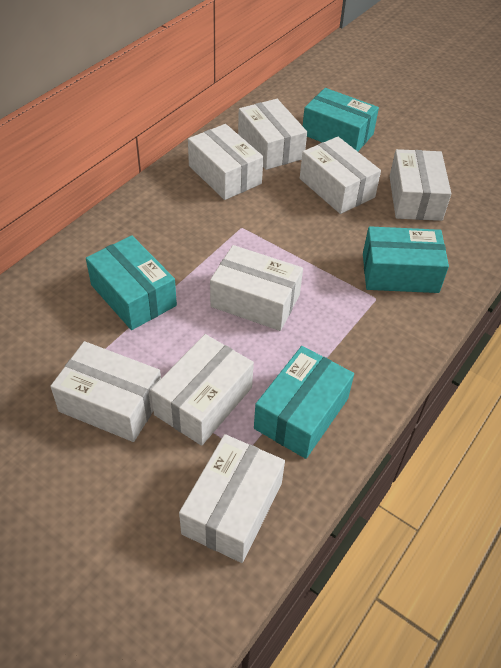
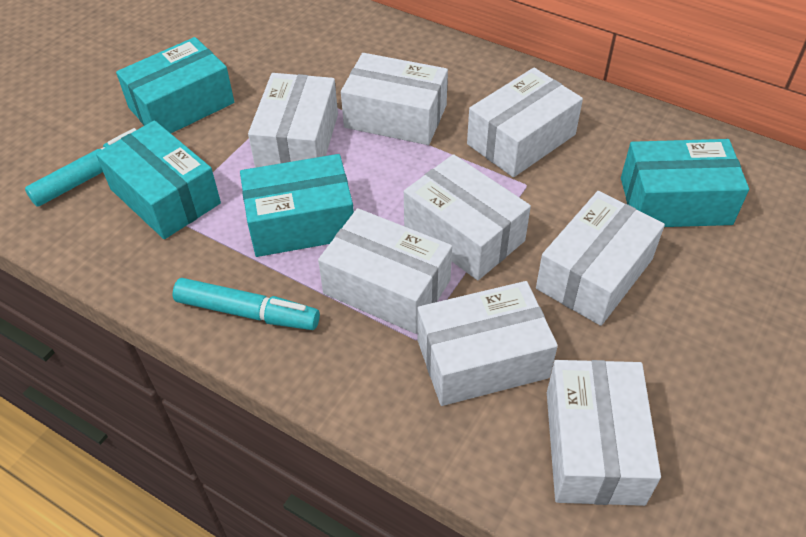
turquoise marker: none = 0 -> [25,128,136,207] [173,278,320,330] = 2

